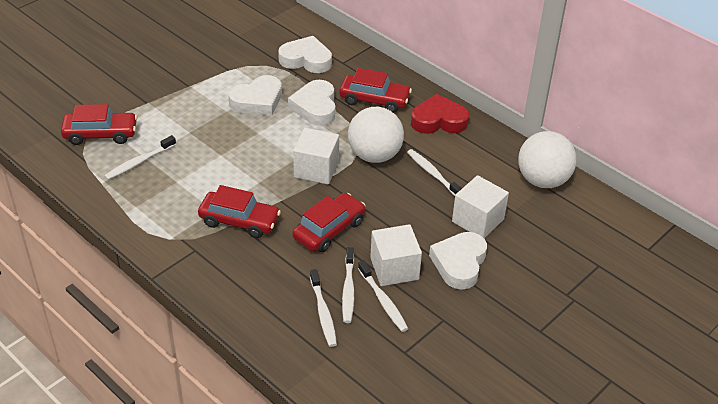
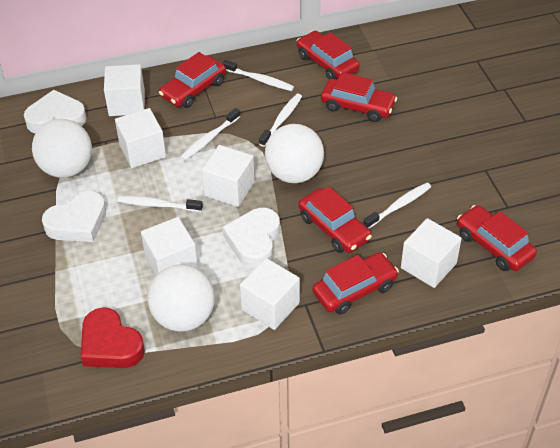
red car: [61,104,137,145] [198,185,281,238] [292,193,365,252] [339,68,412,113] = 4 -> [159,52,226,108] [297,31,360,79] [299,187,372,253] [312,252,399,315] [321,72,397,122] [457,205,537,271] = 6
white ball: [348,107,404,163] [518,131,577,188] = 2 -> [32,119,92,178] [148,264,215,332] [265,124,324,183] = 3
white cube: [293,128,339,184] [370,224,422,286] [452,175,509,238] = 3 -> [104,64,145,116] [115,108,166,168] [141,217,198,276] [202,145,255,207] [240,258,300,330] [401,218,462,288] = 6
white heart: [228,75,282,116] [278,36,332,73] [288,80,335,126] [429,232,487,290] = 4 -> [24,90,86,134] [42,191,106,242] [223,208,280,268] = 3

